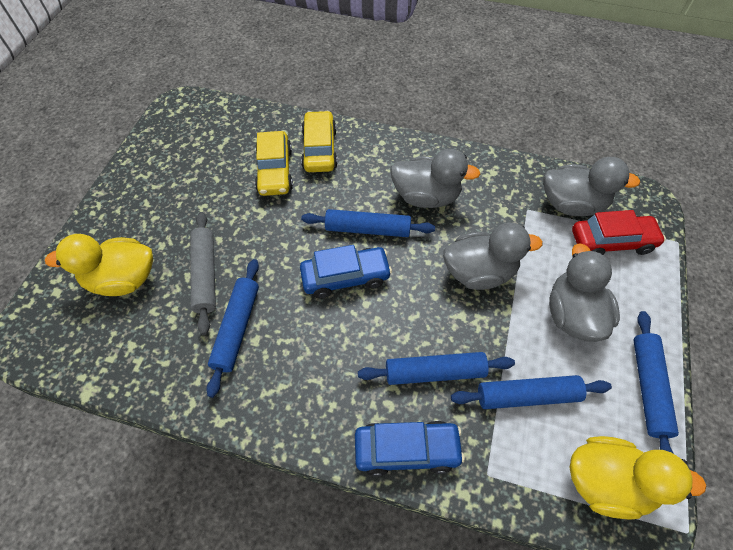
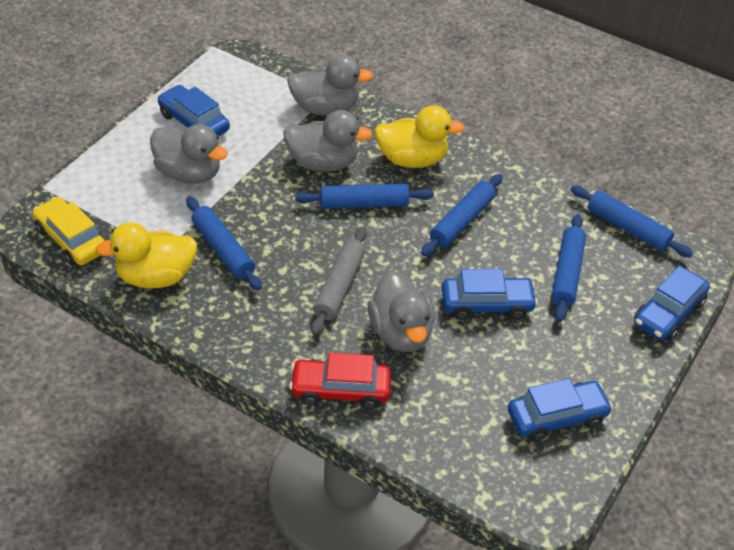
blue car: [300,245,392,299] [355,420,465,477] = 2 -> [157,85,230,136] [442,269,538,320] [508,378,613,442] [634,266,710,341] = 4
yellow car: [255,131,293,196] [301,111,338,172] = 2 -> [32,197,106,266] = 1

